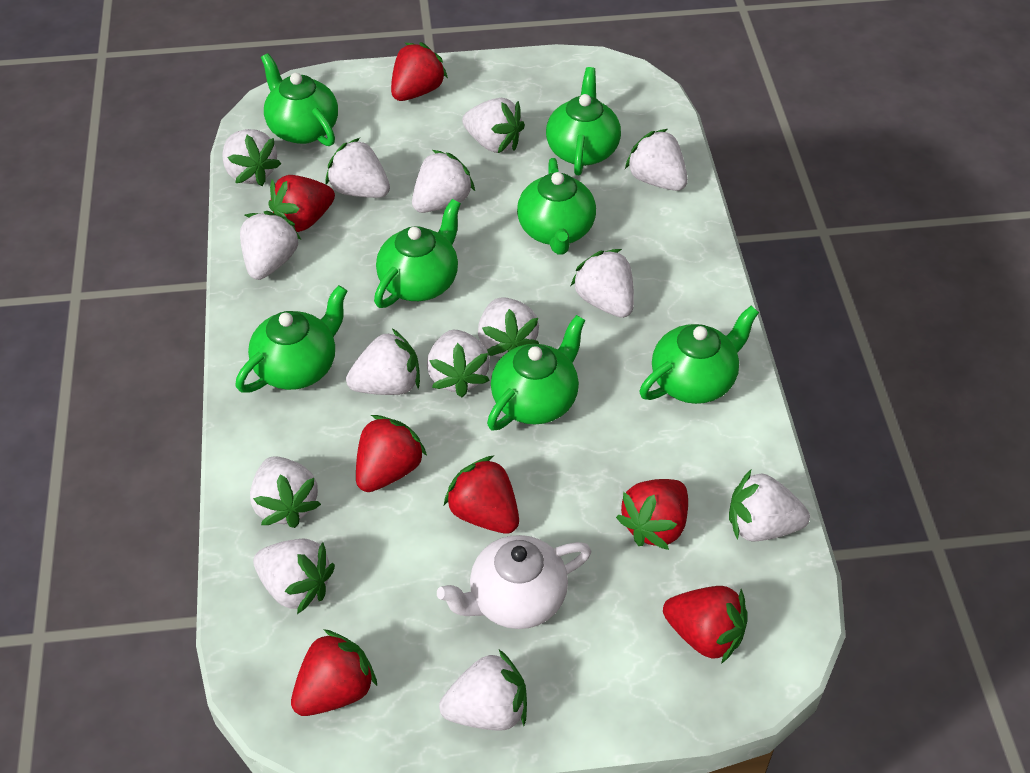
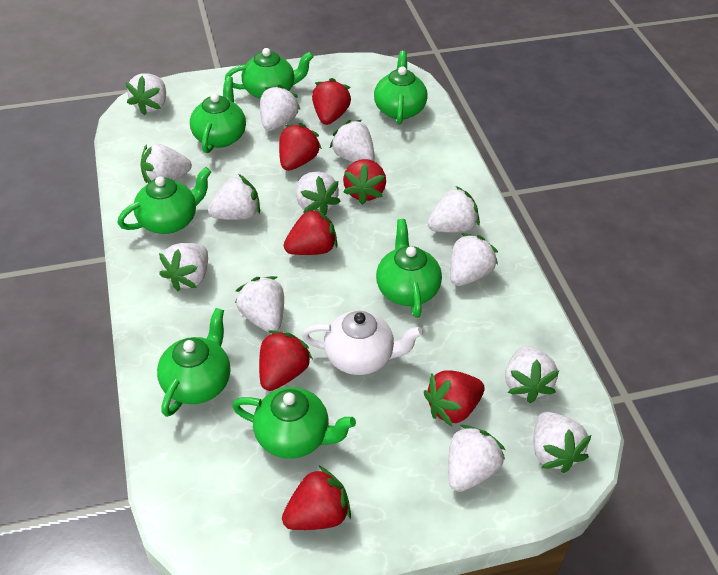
white strawberry: [222,129,281,186] [240,211,301,280] [250,456,321,528] [253,539,335,614] [325,138,390,198] [346,329,420,395] [412,150,475,213] [427,330,490,397] [439,650,527,731] [462,98,525,153] [478,298,539,357] [571,249,634,318] [625,129,688,191] [729,470,810,541] = 14 -> [126,73,166,115] [140,144,192,183] [159,243,208,291] [208,174,260,220] [235,276,284,333] [260,85,301,131] [296,172,341,215] [329,120,375,162] [427,186,480,232] [448,425,505,492] [450,233,498,286] [505,346,560,403] [534,412,591,473] = 13

